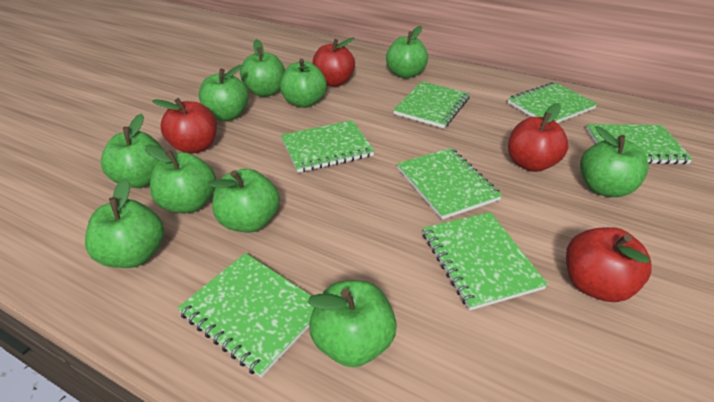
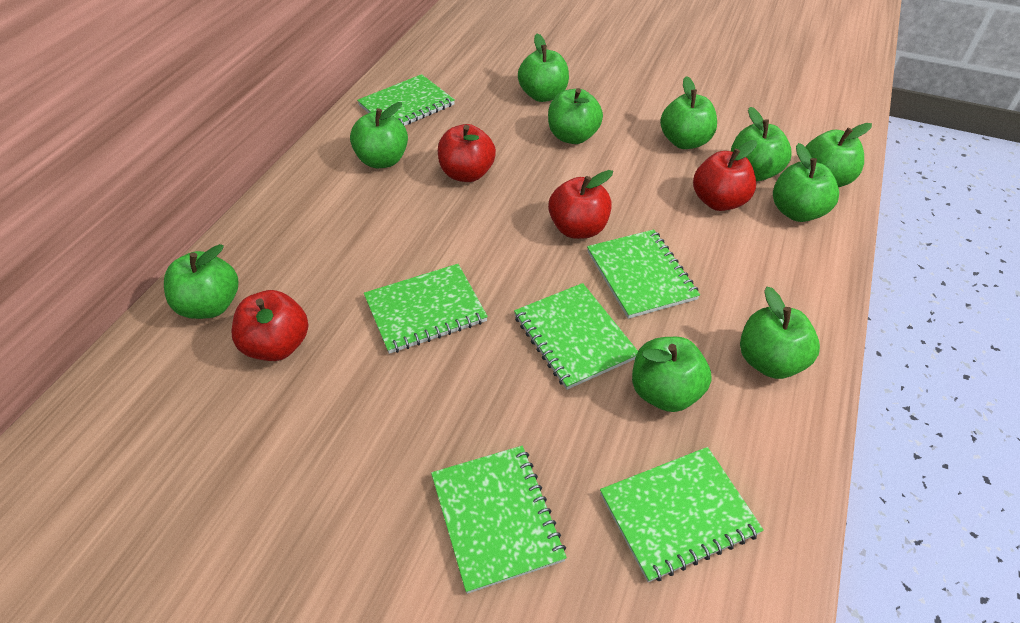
green notebook: [178,253,314,377] [281,120,375,173] [393,82,470,128] [397,148,502,220] [423,212,548,310] [508,82,598,123] [586,124,693,164] = 7 -> [357,74,455,126] [364,264,488,354] [431,446,567,594] [514,283,638,390] [587,230,700,319] [600,447,764,582] = 6

